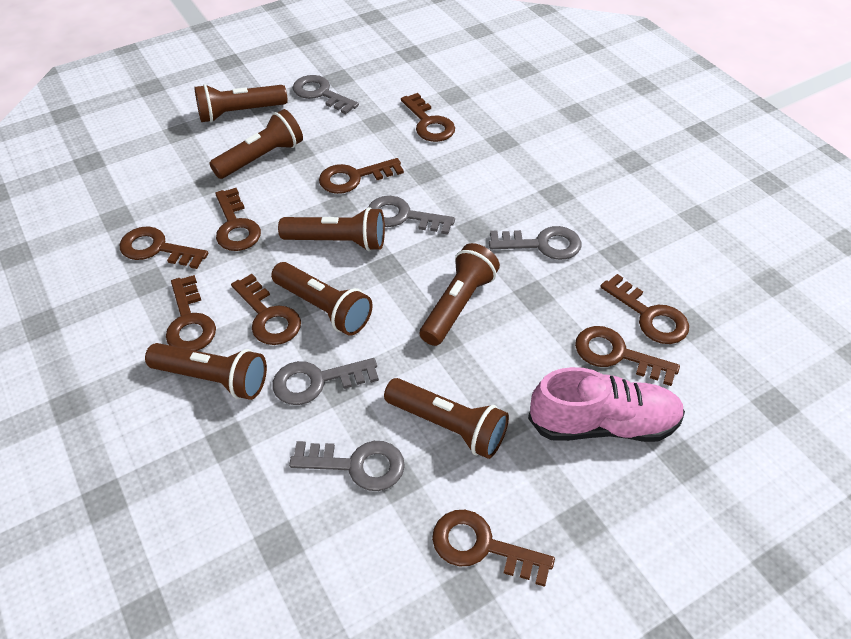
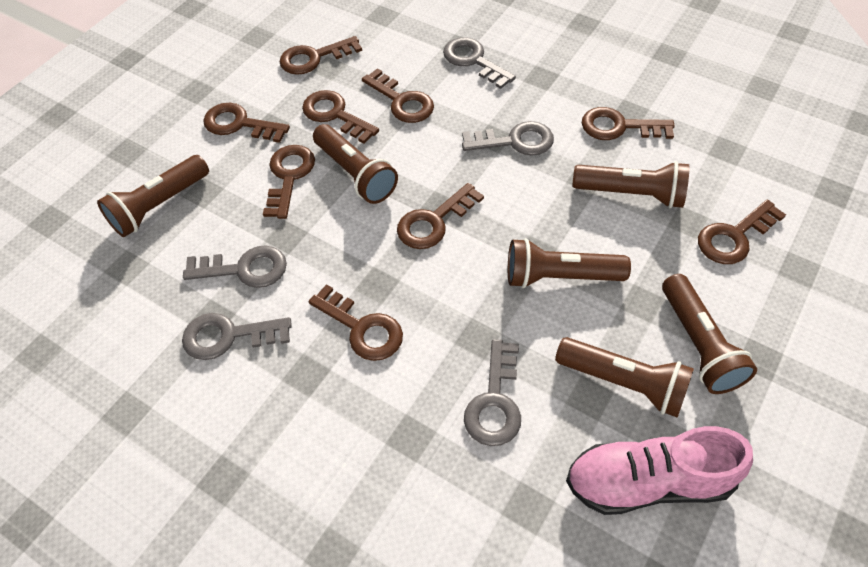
brown flashlight: [145,343,267,400] [194,84,288,123] [209,109,303,179] [271,262,373,336] [278,207,385,251] [384,378,509,459] [420,243,500,346] = 7 -> [97,155,209,237] [313,124,398,204] [508,238,631,288] [555,337,694,418] [573,161,689,208] [662,274,757,394] = 6

